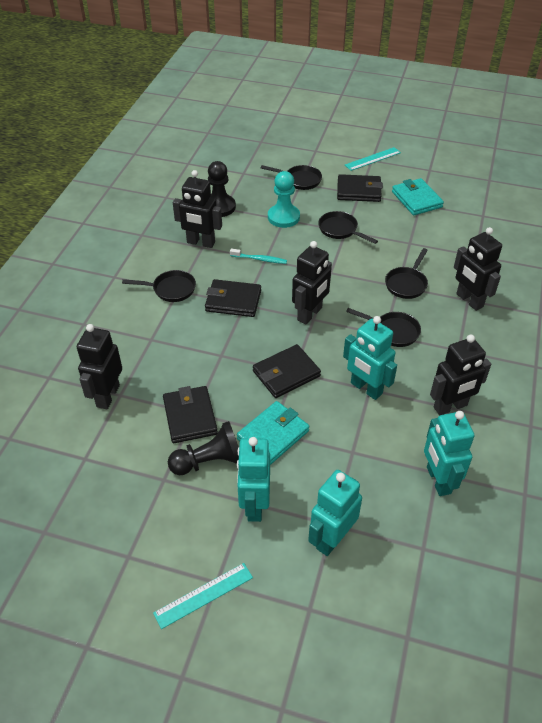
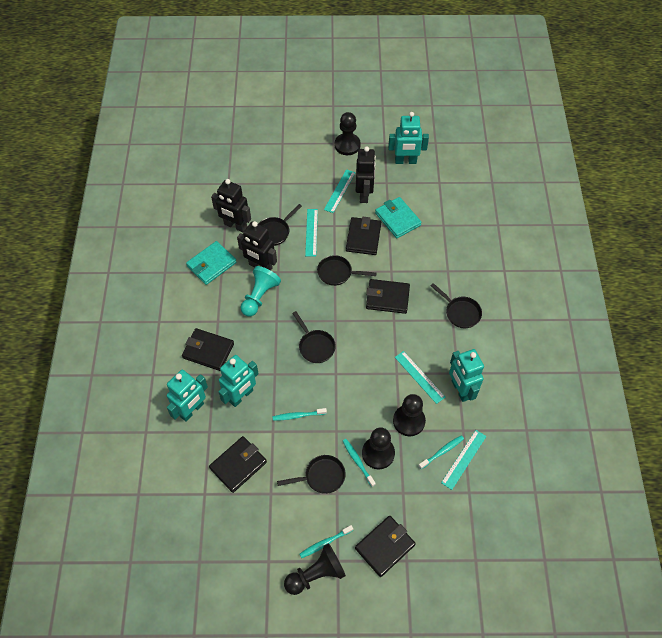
black pawn: [168,421,239,475] [208,161,236,217] = 2 -> [284,543,346,595] [335,112,361,155] [362,427,395,469] [393,394,426,436] = 4
black robot: [77,324,122,409] [173,170,222,248] [292,241,332,324] [430,334,491,416] [454,227,502,311] = 5 -> [211,179,251,232] [237,221,277,270] [356,146,376,203] = 3
black wallet: [163,386,218,443] [205,279,261,317] [253,344,321,398] [337,174,383,202] = 4 -> [182,328,234,371] [209,436,267,493] [346,217,381,255] [355,516,416,577] [366,279,410,314] = 5
turquoise ruler: [153,563,253,629] [345,147,401,171] = 2 -> [305,209,318,257] [324,169,356,213] [395,351,445,404] [441,430,486,490] = 4
turquoise toothbrush: [230,249,287,264] = 1 -> [273,408,327,421] [300,525,353,558] [343,439,376,487] [419,435,464,469] = 4

